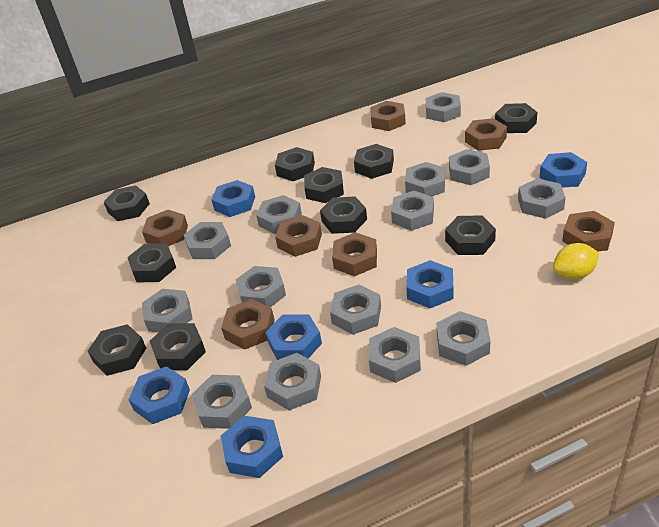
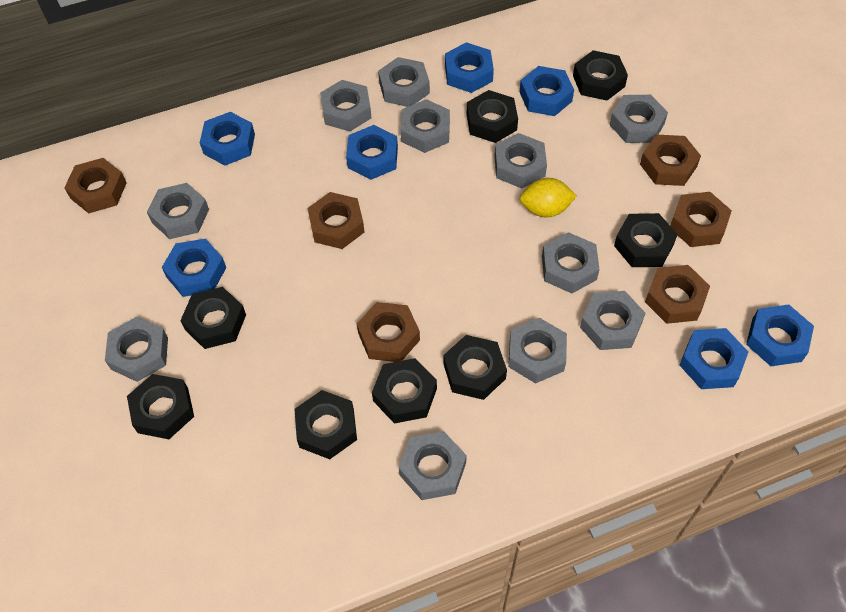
black nut: [88,324,146,376] [104,185,150,221] [127,243,176,282] [150,323,206,370] [275,147,315,181] [304,167,344,203] [320,196,367,234] [354,144,394,179] [445,215,496,255] [495,103,537,133] = 10 -> [127,374,194,439] [180,287,246,349] [294,390,357,459] [372,358,437,424] [443,335,507,400] [467,90,518,143] [573,50,628,100] [614,213,678,267] = 8
blue nut: [129,366,190,424] [211,180,255,217] [221,416,283,478] [266,314,322,360] [406,260,453,308] [539,152,587,188] = 6 -> [162,239,226,297] [200,112,255,166] [346,125,398,180] [445,42,494,93] [519,66,574,116] [679,328,748,389] [746,304,814,366] = 7
brown nut: [142,210,188,246] [221,299,275,350] [275,215,322,257] [332,232,377,276] [370,101,406,131] [465,118,507,151] [562,211,615,252] = 7 -> [64,158,127,213] [308,192,364,249] [357,302,420,362] [640,135,701,186] [645,265,710,324] [670,192,732,247] = 6
grey nut: [142,289,193,333] [184,222,231,259] [191,375,252,429] [236,266,286,308] [256,195,302,234] [264,353,321,410] [330,285,381,335] [369,327,421,383] [391,190,434,231] [405,162,445,197] [426,92,461,122] [437,311,490,366] [449,149,490,185] [518,178,566,219] = 14 -> [105,317,168,382] [147,183,209,239] [320,80,371,132] [378,57,430,107] [399,431,467,500] [401,99,450,153] [494,133,547,188] [508,318,567,384] [542,232,600,293] [580,291,646,350] [610,95,668,143] = 11

